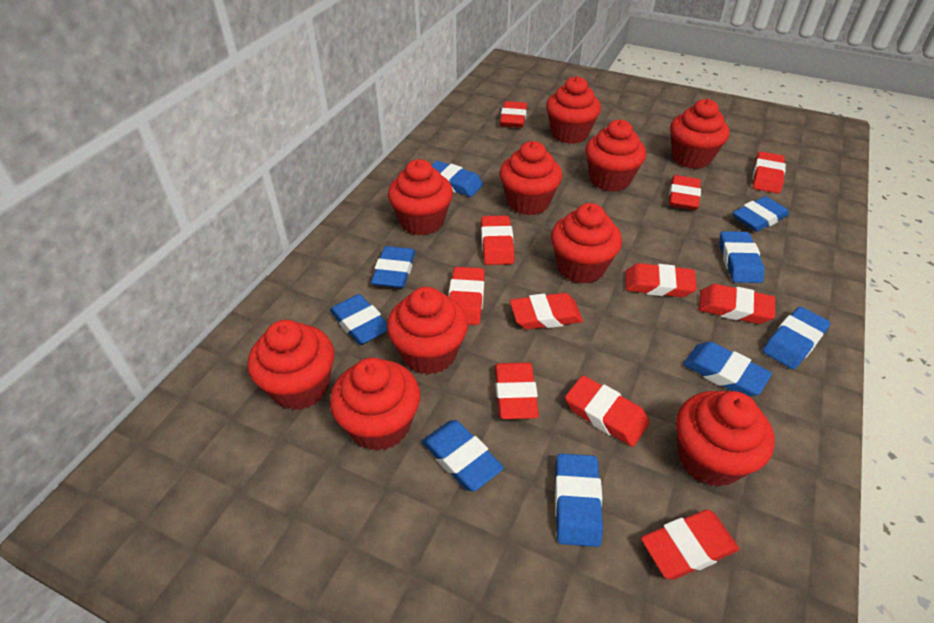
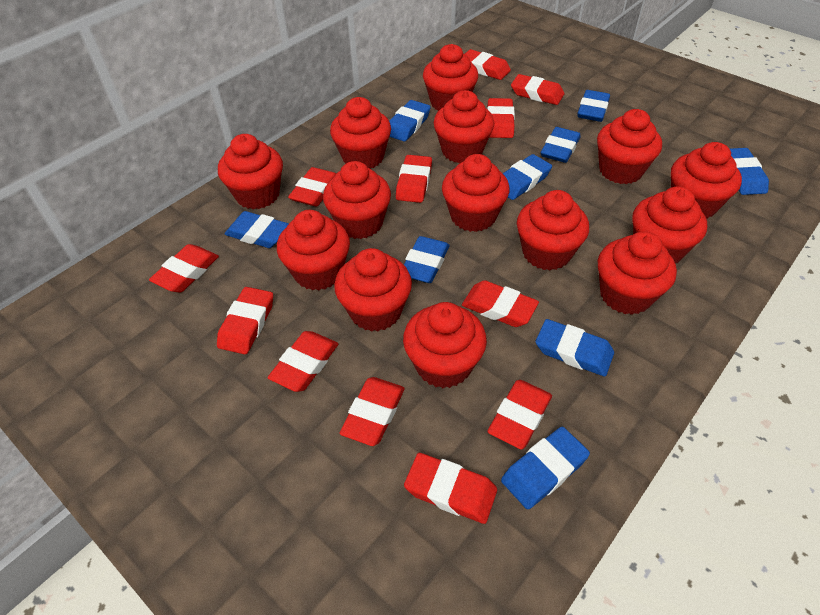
red cupcake: [248,320,334,410] [330,357,420,451] [387,287,468,375] [388,159,453,236] [500,141,562,215] [546,76,601,144] [551,203,622,284] [585,120,646,192] [670,99,730,169] [676,391,775,487] = 10 -> [218,134,283,209] [277,210,350,291] [323,161,391,239] [330,97,391,169] [334,248,412,332] [403,302,487,388] [423,44,478,111] [434,90,494,163] [442,154,510,232] [517,190,589,270] [597,109,662,184] [598,231,677,315] [632,186,707,263] [671,142,742,219] = 14
red eraser: [449,267,485,325] [481,215,514,265] [495,362,539,419] [500,101,527,128] [510,293,583,330] [565,375,650,447] [625,263,697,297] [641,510,739,580] [669,175,701,210] [699,284,775,324] [753,151,786,194] = 11 -> [149,244,219,293] [217,287,273,354] [268,331,338,392] [288,167,336,206] [340,377,405,446] [396,155,432,203] [404,453,497,524] [462,280,539,327] [465,49,511,80] [487,98,515,138] [487,380,552,450] [511,74,564,105] = 12

